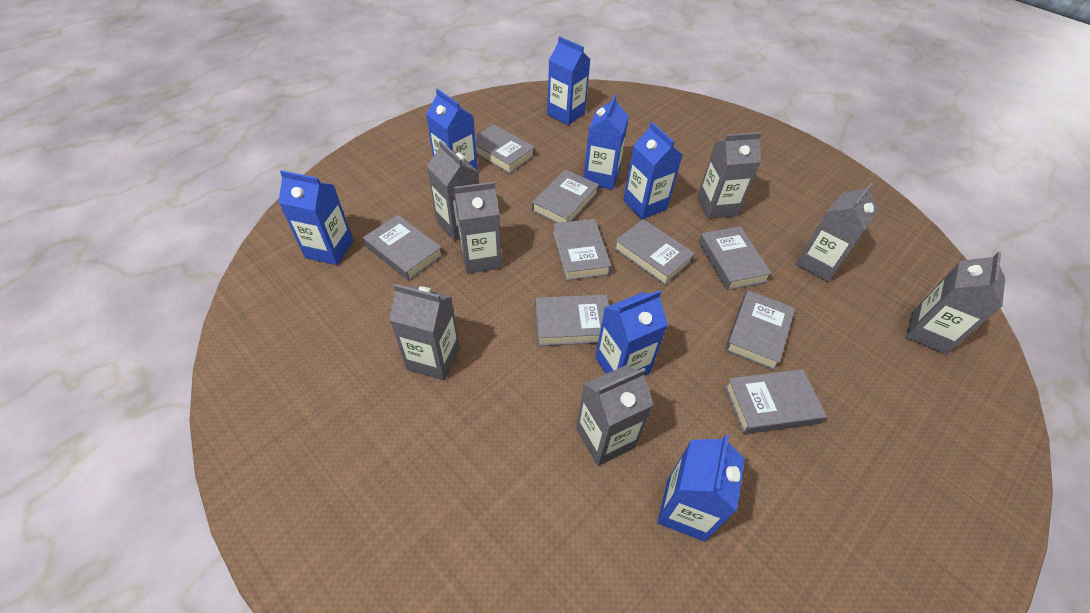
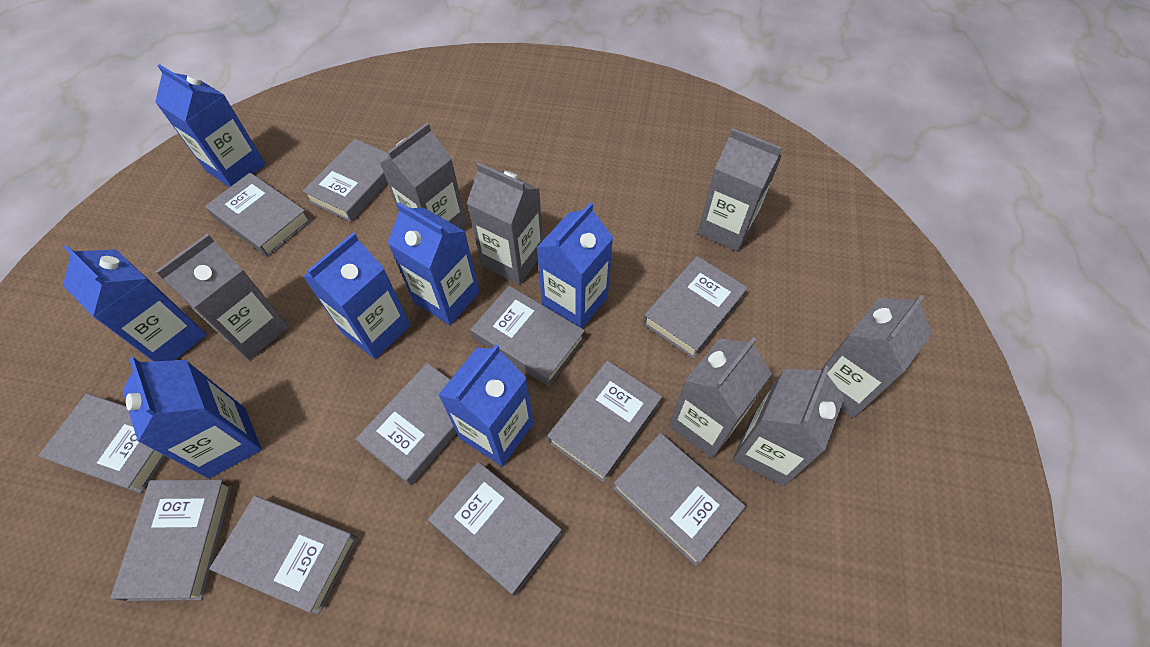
grey book: [363,215,443,281] [475,124,535,174] [532,169,599,223] [535,294,609,346] [552,219,612,281] [614,219,695,285] [698,226,772,290] [724,369,827,434] [725,291,795,370] = 9 -> [38,394,166,493] [110,479,233,601] [205,173,311,257] [209,496,357,614] [303,139,389,222] [355,363,457,486] [428,462,562,596] [471,286,585,386] [547,360,662,483] [613,433,745,566] [643,256,748,359] = 11

